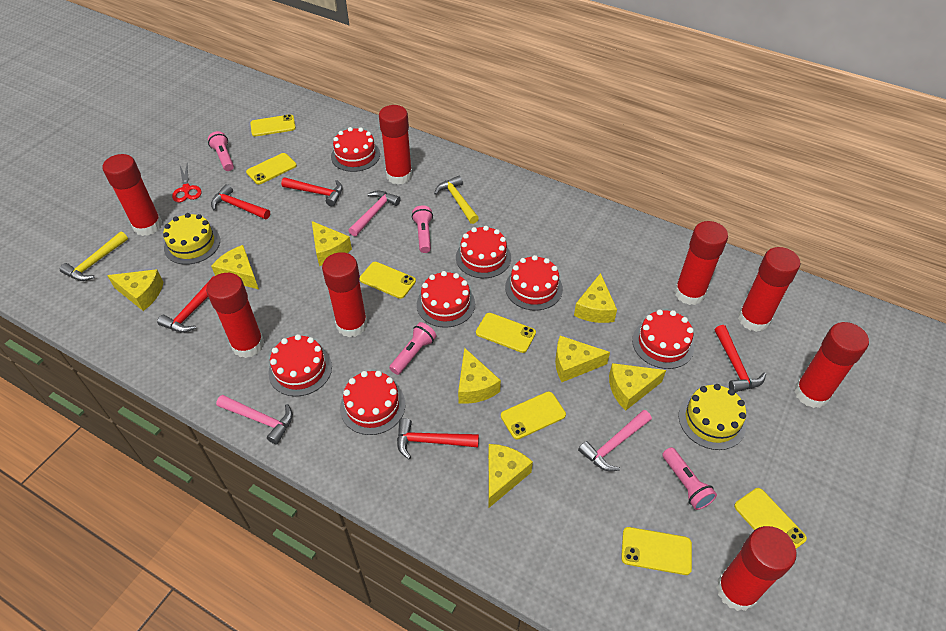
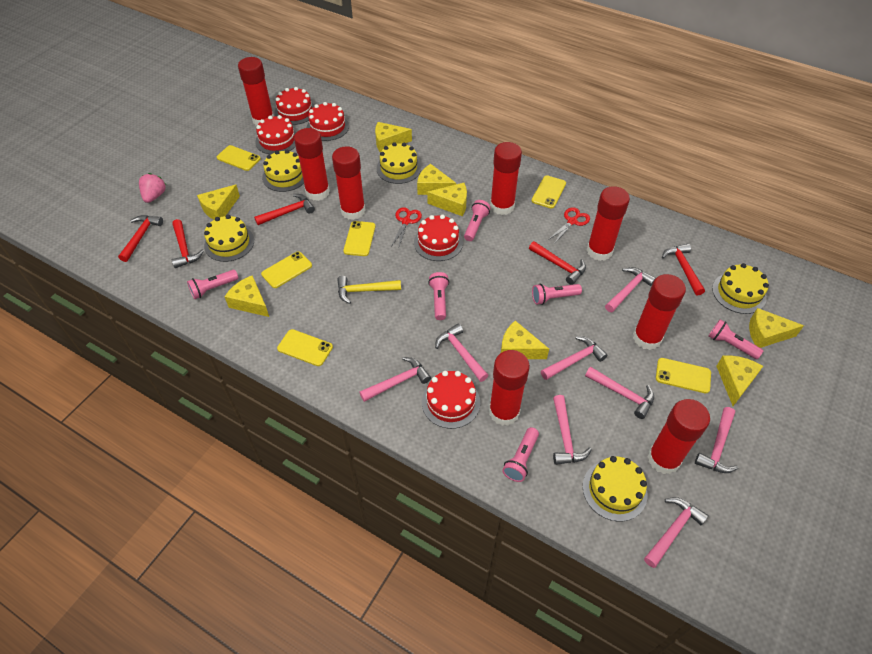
pink flashlight: [208,131,234,171] [389,322,437,375] [412,205,433,253] [662,447,717,510] = 4 -> [187,270,238,299] [428,272,449,320] [464,200,491,241] [502,427,539,482] [532,284,582,305] [709,319,763,359] = 6
pink hammer: [216,395,293,444] [348,191,401,237] [578,410,652,471] = 3 -> [359,357,431,402] [435,323,489,382] [541,336,608,380] [553,395,592,465] [585,367,654,419] [605,267,656,312] [644,497,709,568] [695,407,738,473] = 8
pink strawberry: none = 0 -> [139,173,166,203] = 1
red cake: [268,334,332,396] [331,127,380,172] [340,371,405,435] [417,271,475,328] [456,226,511,278] [505,255,563,311] [632,309,694,369] = 7 -> [255,115,296,155] [274,87,315,125] [307,102,349,141] [414,215,463,261] [422,371,480,429] = 5
red scissors: [172,165,202,202] = 1 -> [391,207,422,249] [548,207,590,244] = 2
yellow cake: [163,213,220,265] [679,384,746,450] = 2 -> [204,215,254,262] [262,150,304,192] [377,142,421,184] [583,456,647,521] [712,263,769,314] = 5
yellow hammer: [60,232,128,281] [434,176,479,224] = 2 -> [337,276,401,304] = 1
yellow phone: [246,153,297,185] [250,114,296,136] [360,262,416,299] [476,313,536,353] [501,392,566,440] [621,527,692,575] [734,488,807,549] = 7 -> [217,145,261,171] [261,251,312,288] [277,329,333,366] [343,221,376,256] [532,175,566,208] [656,358,711,393] = 6

